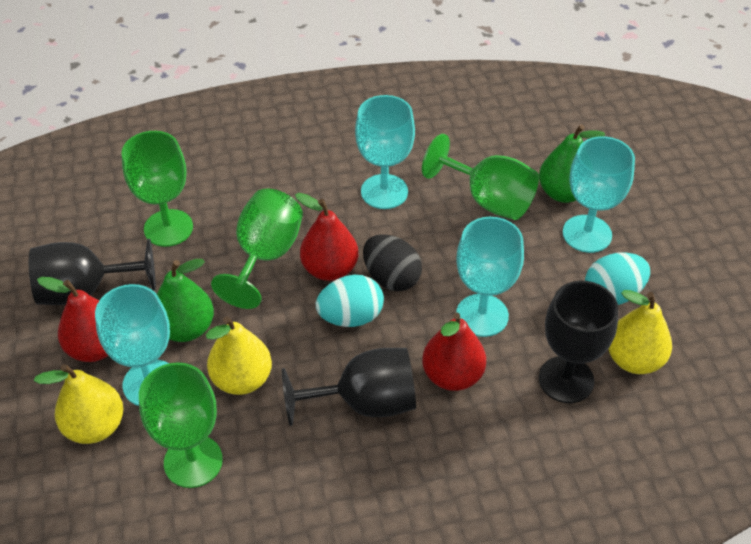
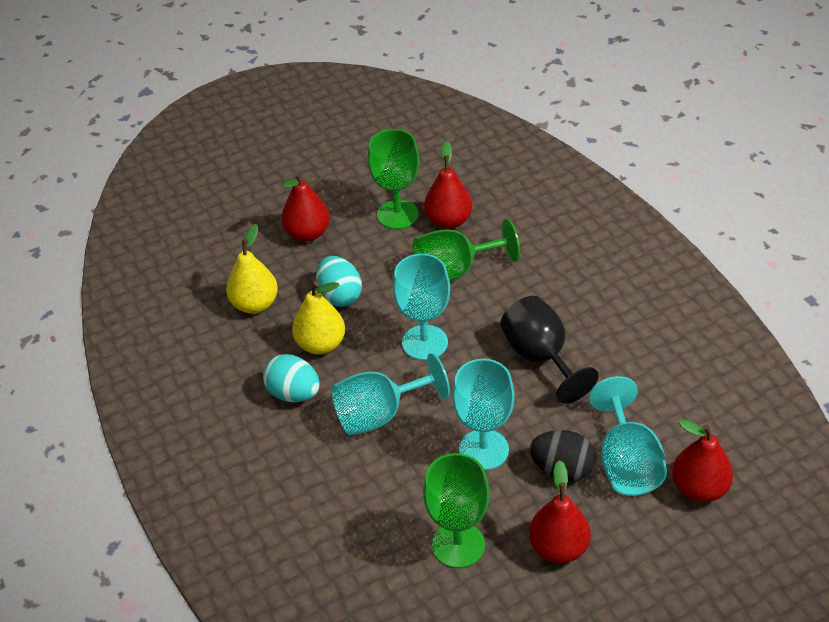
black goblet: [29,239,156,305] [282,348,416,426] [539,281,619,403] = 3 -> [500,296,599,404] = 1
green goblet: [121,131,193,247] [139,362,223,488] [211,188,303,309] [422,134,539,220] = 4 -> [368,129,419,229] [413,219,520,282] [423,453,490,568] = 3
green pear: [157,259,214,342] [539,124,605,203] = 2 -> none = 0
red pear: [37,277,108,362] [295,193,358,281] [422,313,486,391] = 3 -> [281,173,330,242] [424,141,472,229] [529,460,591,563] [672,419,733,502] = 4
yellow pear: [34,364,123,444] [206,316,272,395] [609,290,672,374] = 3 -> [226,224,278,314] [292,281,345,355] = 2

